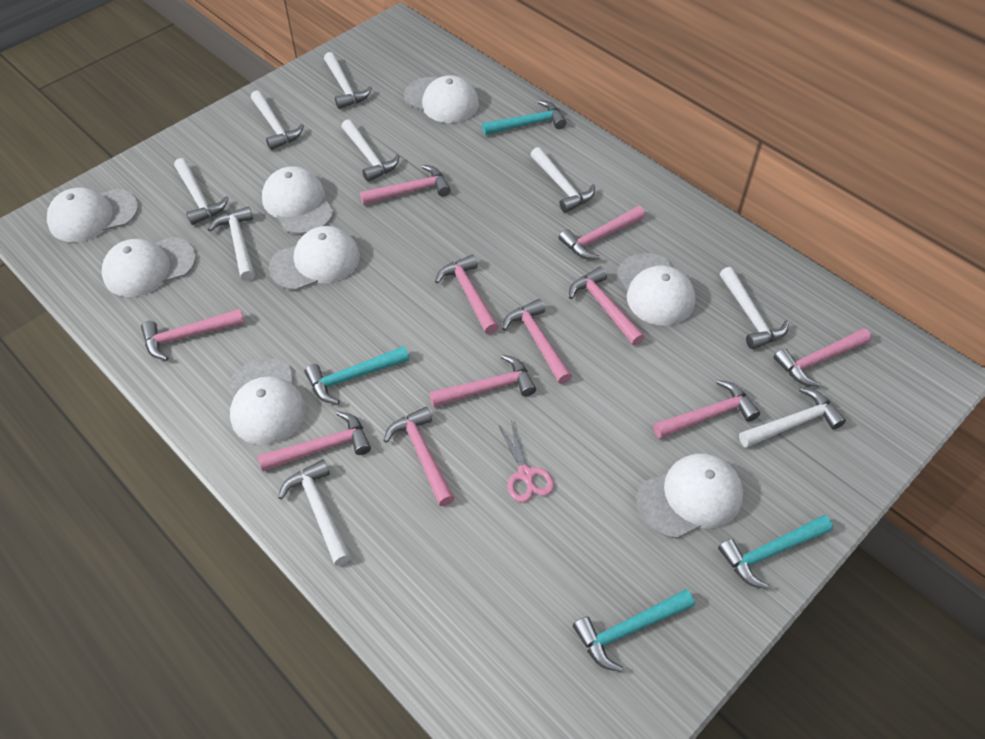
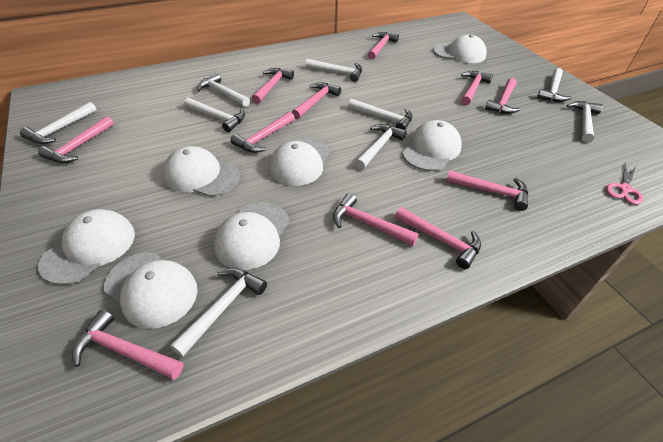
turquoise hammer: [305,346,409,404] [482,100,567,135] [573,589,695,672] [718,515,833,589] = 4 -> none = 0
white cap: [47,188,138,242] [102,237,196,297] [230,358,306,445] [262,166,334,234] [269,226,360,290] [404,75,479,123] [617,253,695,326] [637,453,743,539] = 8 -> [38,209,135,285] [104,252,198,329] [163,146,239,197] [214,202,289,270] [269,138,330,186] [402,120,462,171] [433,34,487,63] = 7

